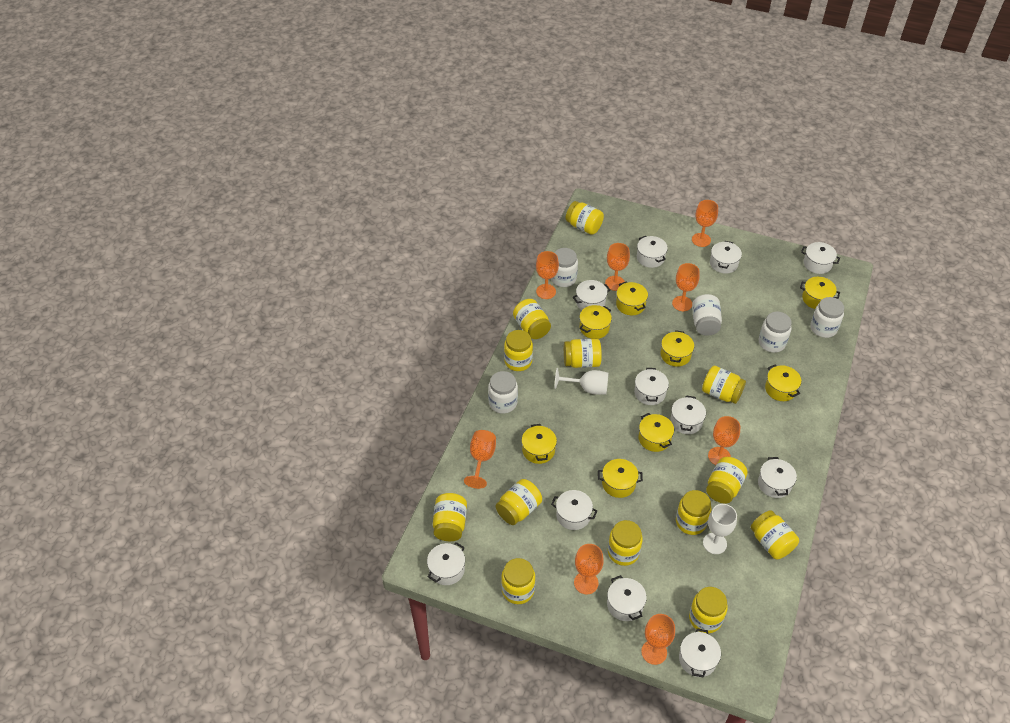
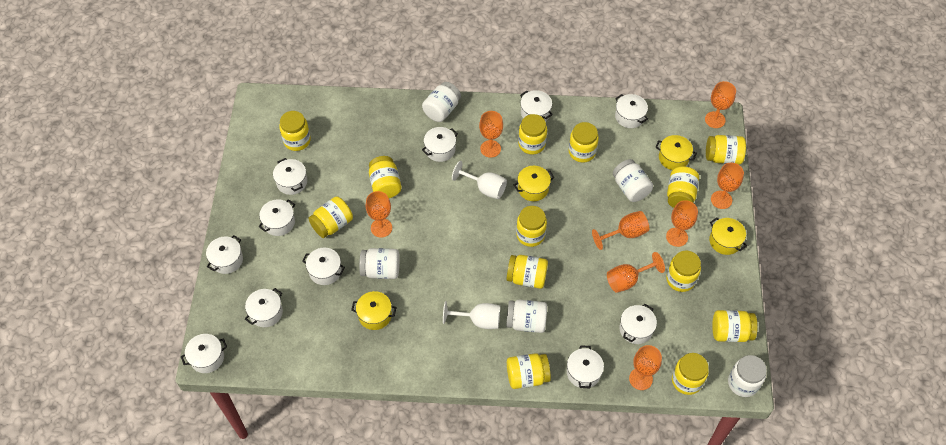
yellow pot: [522,424,557,464] [580,305,612,339] [598,459,643,498] [616,282,648,315] [638,413,674,452] [661,330,694,367] [765,364,801,401] [800,277,840,309] = 8 -> [351,291,397,330] [513,166,554,201] [655,135,697,170] [709,217,747,255] = 4

